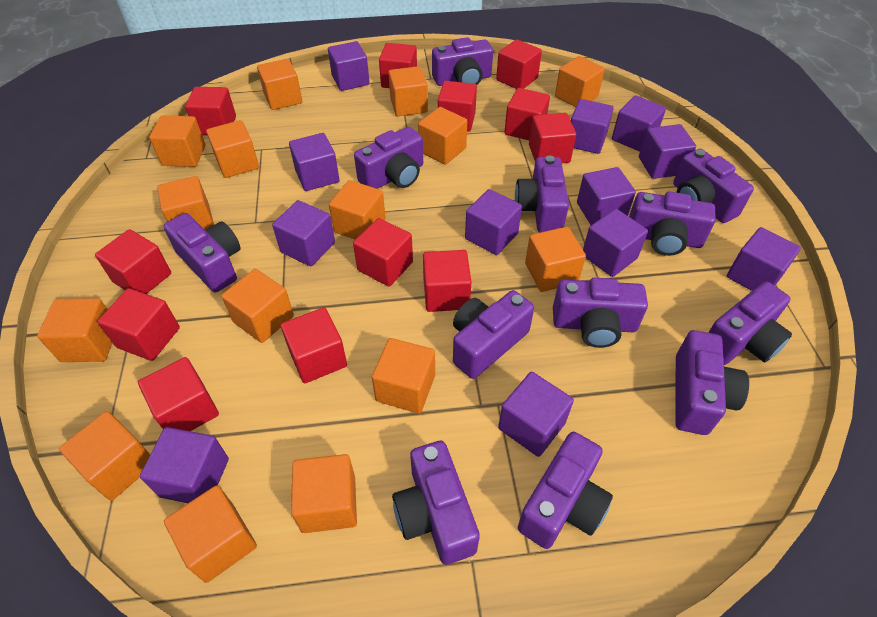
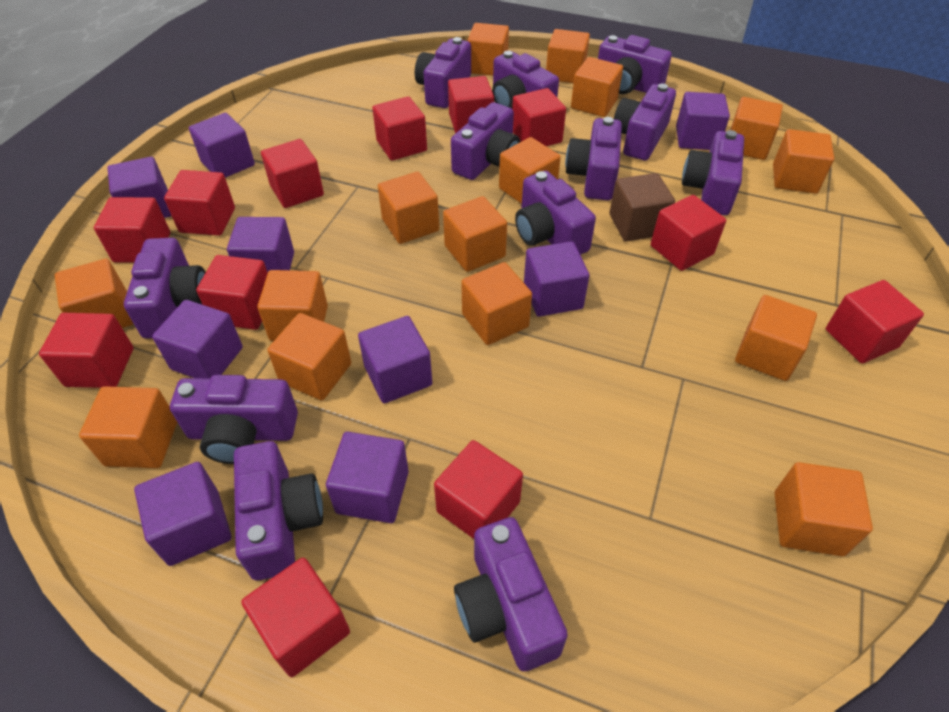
brown cube: none = 0 -> [609,173,675,242] = 1
purple cube: [140,427,229,503] [272,200,335,266] [289,133,340,191] [328,41,370,91] [465,189,522,255] [498,372,574,457] [571,99,614,154] [577,167,636,225] [583,209,648,277] [612,95,666,152] [639,124,696,179] [727,227,801,291] = 12 -> [107,157,171,218] [134,462,232,566] [152,300,243,378] [189,113,255,178] [227,217,294,272] [326,432,409,523] [358,316,432,403] [524,241,589,317] [676,92,730,150] = 9

